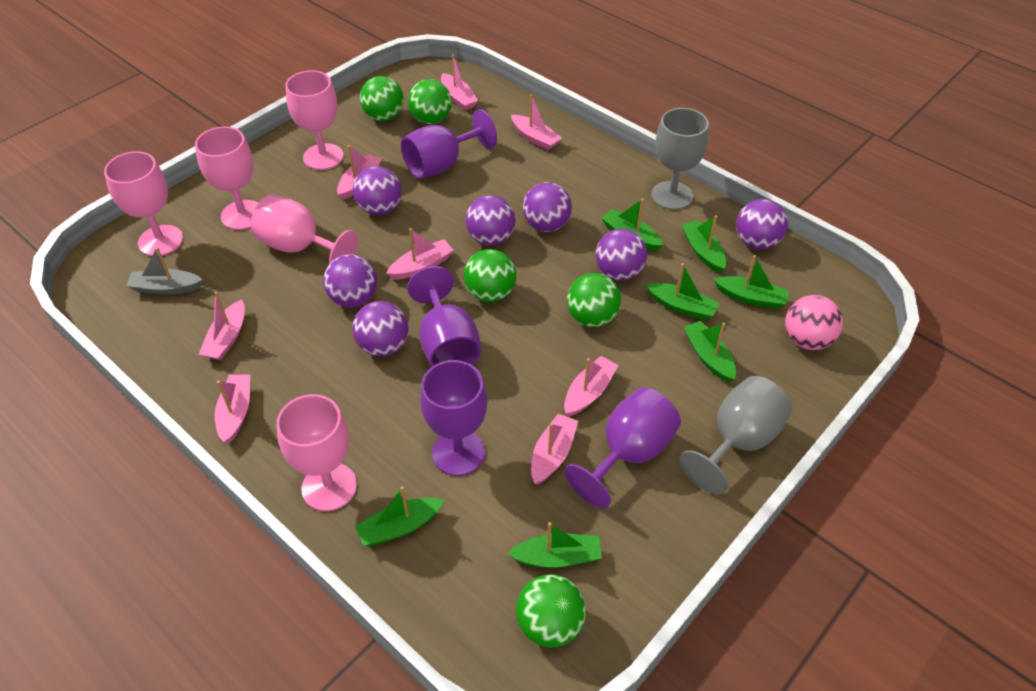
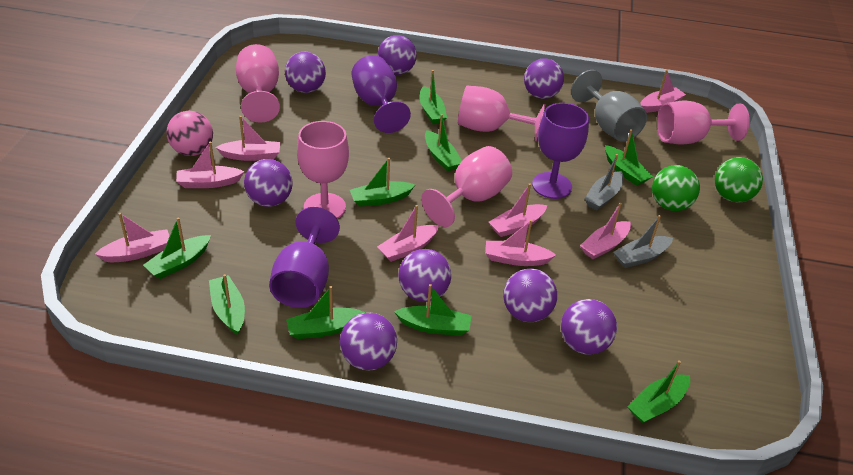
green ball: [360,76,404,121] [408,79,452,124] [464,249,516,302] [516,574,586,647] [567,273,621,327] = 5 -> [652,165,700,211] [715,157,763,202] = 2
green boat: [355,486,444,546] [507,522,602,568] [601,198,663,251] [646,263,720,320] [682,215,726,273] [684,321,736,382] [714,255,789,309] = 7 -> [143,217,211,279] [209,274,245,335] [286,286,365,339] [350,158,415,207] [394,284,472,336] [420,70,447,124] [425,114,462,171] [605,129,653,186] [628,360,690,423] = 9
grey boat: [126,247,203,295] = 1 -> [584,154,624,210] [613,215,673,268] = 2
grey goblet: [651,108,709,210] [679,376,792,494] = 2 -> [571,70,647,142] = 1
purple ball: [323,254,377,307] [352,301,409,356] [353,166,402,215] [466,195,515,246] [523,182,572,232] [596,229,648,280] [736,199,788,249] = 7 -> [244,159,293,207] [285,52,326,93] [340,313,397,370] [378,35,417,75] [398,249,451,302] [503,269,557,322] [524,58,564,99] [561,299,617,355] = 8
purple goblet: [401,109,497,179] [407,266,482,366] [420,360,487,476] [565,387,681,508] = 4 -> [269,207,340,308] [352,55,411,133] [532,103,589,199] = 3

